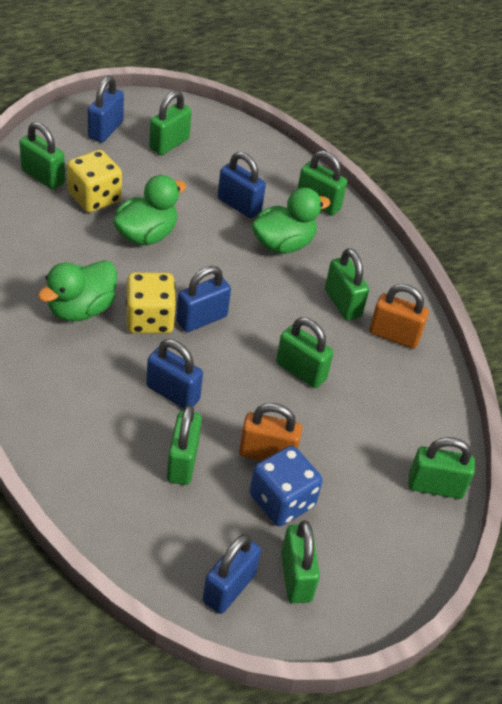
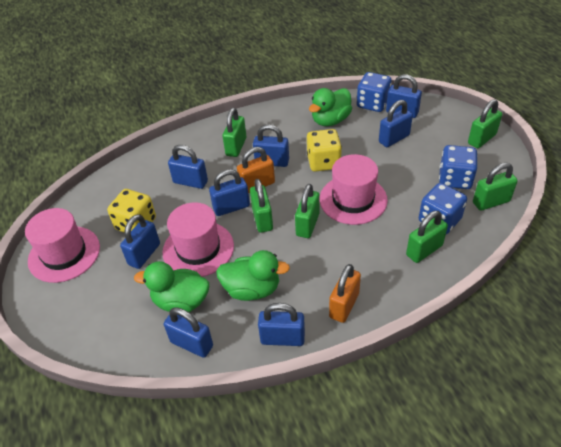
blue dice: [250,446,323,526] = 1 -> [357,72,392,112] [419,183,467,234] [439,145,477,189] = 3
blue padlock: [88,76,124,142] [146,339,203,409] [176,266,231,332] [203,534,261,614] [218,152,266,218] = 5 -> [120,214,160,269] [164,307,213,358] [168,145,208,189] [209,169,250,216] [253,124,289,167] [258,303,305,346] [379,100,413,147] [386,74,422,118] = 8
green padlock: [19,122,65,189] [149,91,192,155] [167,405,202,485] [276,317,334,388] [281,521,320,603] [298,151,347,216] [325,248,369,320] [408,437,475,499] = 8 -> [222,108,246,157] [250,179,273,233] [295,184,320,238] [406,211,448,263] [468,99,502,148] [473,163,518,211] = 6
pink hat: none = 0 -> [25,208,100,283] [162,202,234,277] [320,154,388,225] = 3

